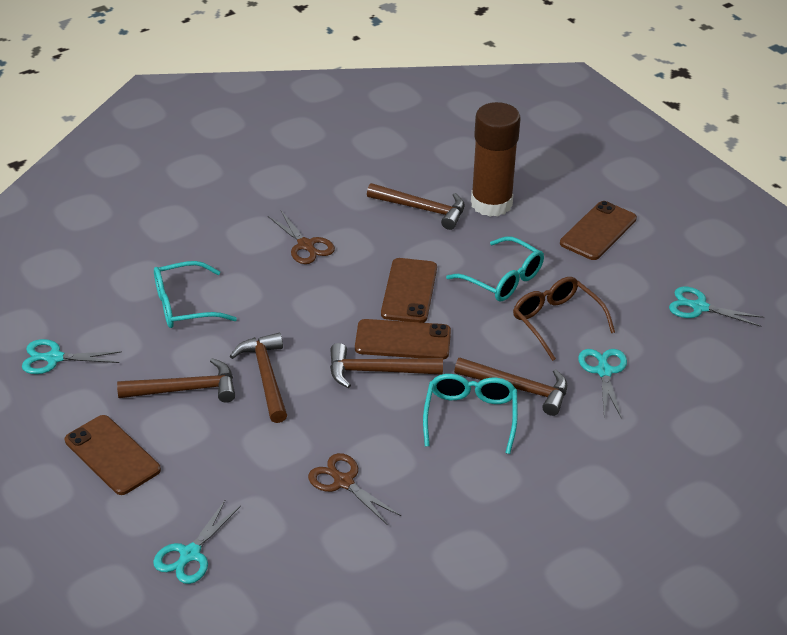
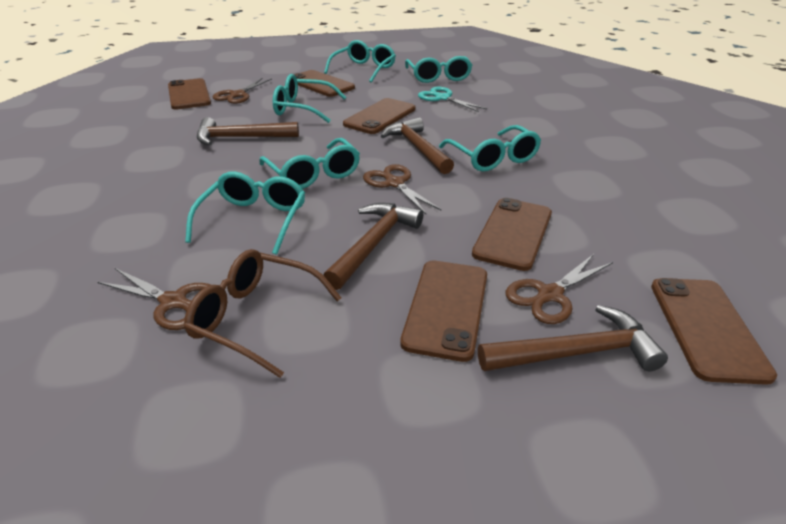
brown glue stick: [471,102,521,217] = 1 -> none = 0
brown hammer: [117,358,235,403] [230,333,287,423] [330,343,443,388] [367,183,465,230] [454,358,567,416] = 5 -> [197,117,299,145] [323,203,423,290] [381,117,454,174] [478,305,668,371] = 4
brown phone: [65,415,161,495] [355,319,451,360] [381,258,437,323] [560,201,637,260] = 4 -> [168,78,211,110] [294,70,355,97] [343,98,416,134] [400,260,487,362] [472,198,552,271] [651,278,777,385] = 6
brown scissors: [268,211,335,264] [308,453,401,525] = 2 -> [97,268,211,330] [213,78,272,104] [363,164,442,214] [506,254,613,324] = 4
turquoise glasses: [154,261,237,328] [423,374,518,454] [446,236,544,302] = 3 -> [185,171,305,255] [259,138,360,189] [273,74,346,123] [324,40,396,83] [405,56,472,83] [439,125,541,172] = 6
turquoise scissors: [22,339,122,374] [153,500,241,584] [578,349,627,417] [669,287,764,327] = 4 -> [418,87,487,112] = 1

